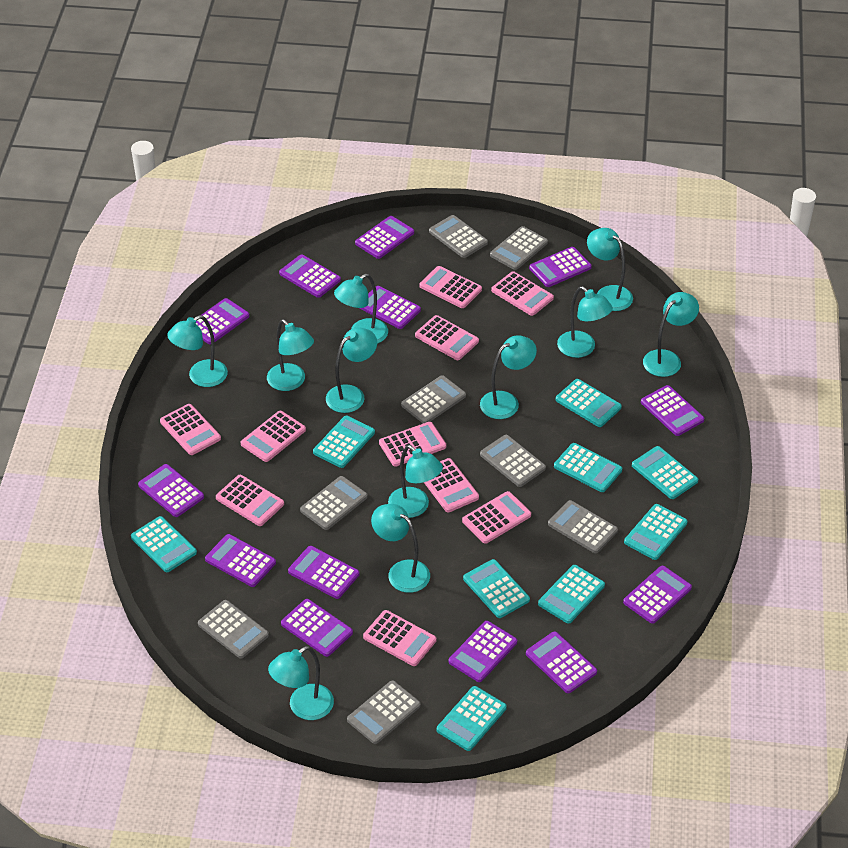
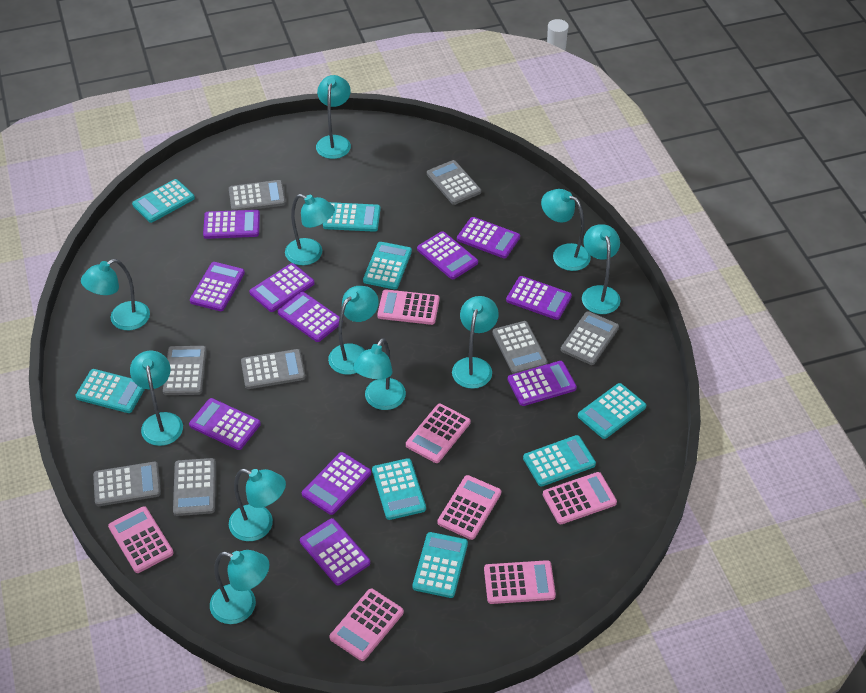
pink calculator: [160,404,221,455] [216,475,284,526] [241,411,306,462] [363,610,436,666] [379,422,446,467] [415,315,479,360] [419,266,482,308] [424,458,479,513] [462,491,531,544] [491,271,554,316] = 10 -> [108,506,174,573] [329,589,404,661] [377,289,440,325] [406,404,470,463] [437,475,501,540] [484,560,556,604] [543,472,617,524] = 7
purple calculator: [138,464,204,517] [196,298,249,345] [205,534,276,587] [279,254,341,298] [281,599,353,657] [288,546,359,599] [355,216,414,259] [359,286,421,329] [449,621,517,682] [526,631,597,693] [529,247,592,287] [623,566,692,624] [641,385,704,436] = 13 -> [189,398,261,450] [190,262,245,311] [203,210,260,239] [249,263,315,312] [278,292,340,342] [300,518,370,586] [302,452,371,515] [417,231,478,279] [457,217,520,258] [506,276,572,320] [508,361,577,406] = 11
turquoise calculator: [131,516,197,572] [313,416,375,468] [437,686,507,751] [463,559,530,618] [538,565,605,624] [554,443,622,492] [556,379,622,427] [624,504,688,560] [632,446,698,499] = 9 -> [75,369,145,413] [132,179,195,223] [323,202,381,232] [363,242,412,289] [372,458,426,520] [413,532,468,598] [523,435,596,487] [578,383,646,439] = 8

